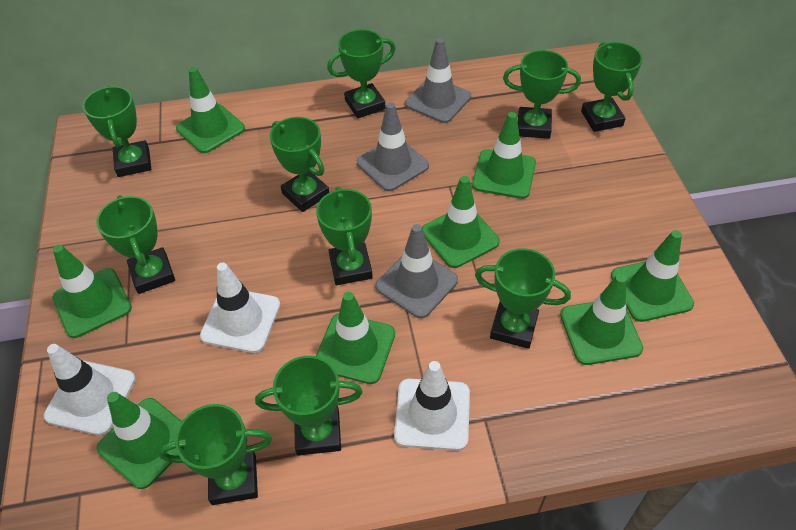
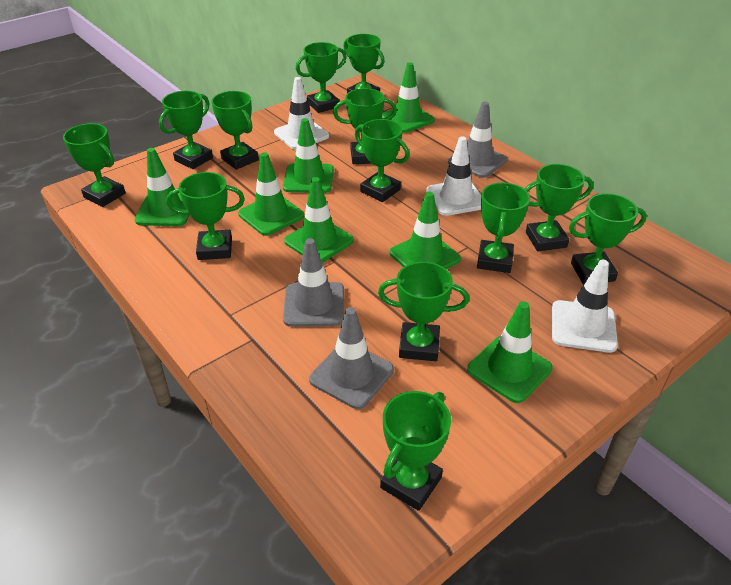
green traffic cone: [52,245,132,338] [96,392,182,489] [176,67,245,153] [316,292,395,384] [422,176,500,268] [472,112,536,199] [560,274,643,365] [611,230,694,322] = 8 -> [135,148,189,226] [238,152,304,236] [283,118,334,193] [284,177,354,263] [381,62,435,133] [390,192,461,269] [467,301,552,403] = 7
green trophy: [82,86,151,177] [96,195,175,294] [158,404,272,505] [255,356,363,455] [270,117,329,212] [316,187,373,285] [327,29,396,118] [475,248,571,349] [503,50,581,139] [581,42,643,132] = 10 -> [63,123,126,207] [159,91,213,169] [166,172,245,260] [211,91,259,170] [296,42,347,113] [333,88,397,164] [343,34,385,93] [355,119,409,202] [378,262,469,361] [380,391,451,511] [477,183,530,273] [525,164,593,251] [569,193,647,285] = 13

